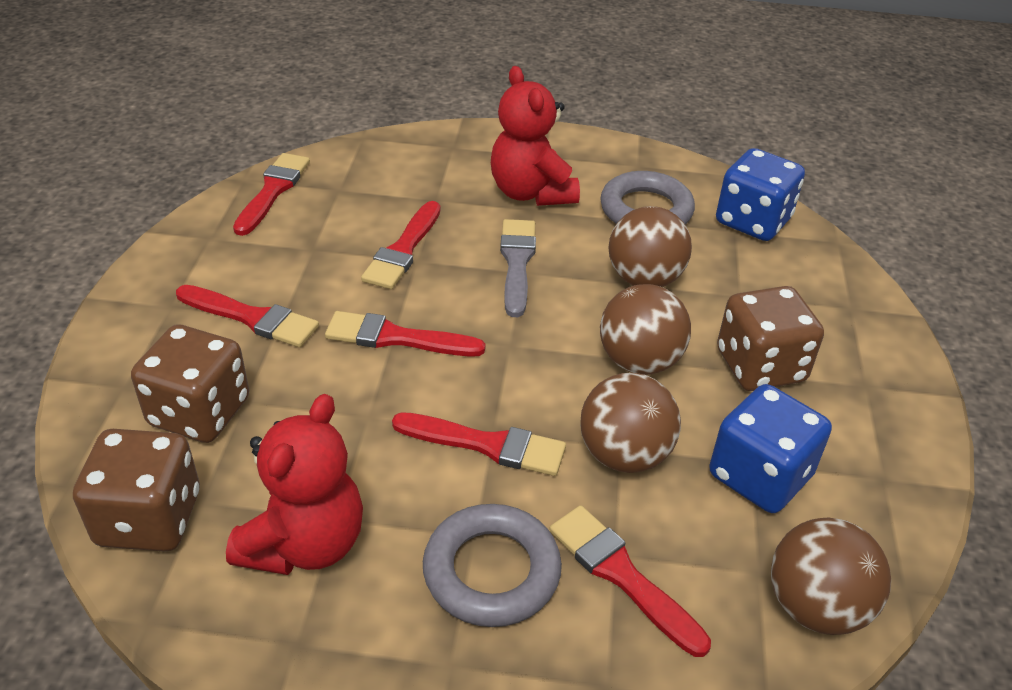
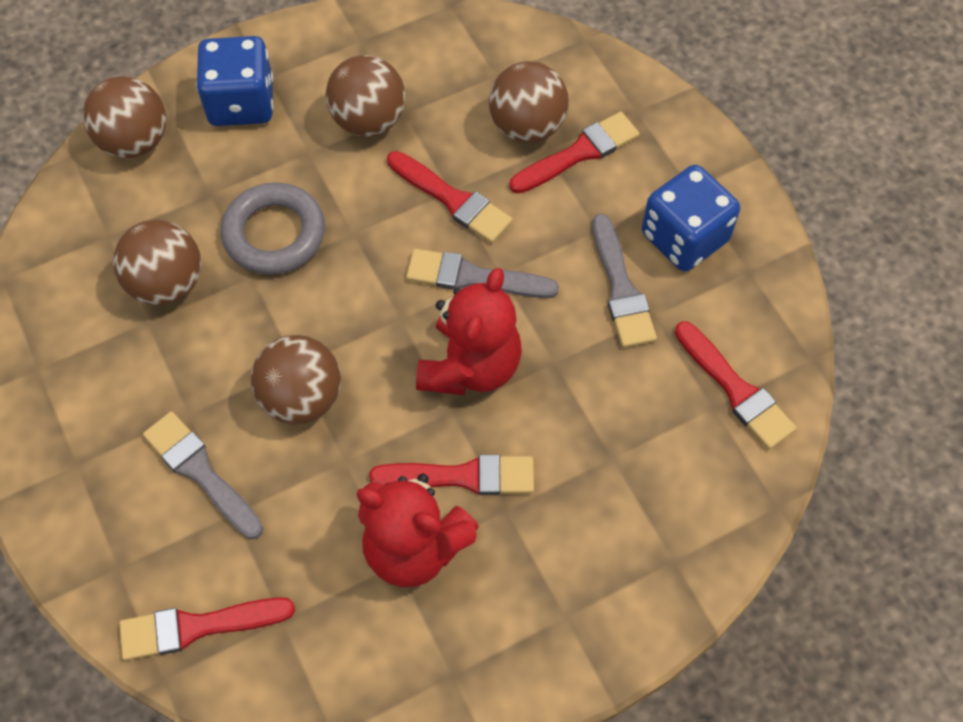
brown ball: [580,373,681,473] [600,284,691,375] [608,206,692,287] [771,517,891,635] = 4 -> [83,76,166,158] [113,220,201,305] [251,335,341,424] [326,55,405,136] [489,61,569,143] = 5
brown dice: [73,429,200,552] [131,324,249,443] [717,286,824,391] = 3 -> none = 0
grey brush: [500,219,536,317] = 1 -> [143,411,263,539] [406,249,559,298] [592,214,657,348] = 3
grey ring: [423,504,562,627] [600,171,695,224] = 2 -> [221,182,325,275] = 1
red brush: [176,285,319,347] [233,153,310,236] [325,311,486,357] [361,201,441,289] [392,412,566,476] [549,505,711,657] = 6 -> [119,597,295,660] [369,454,534,495] [387,151,513,243] [509,112,639,194] [675,321,796,449] = 5

